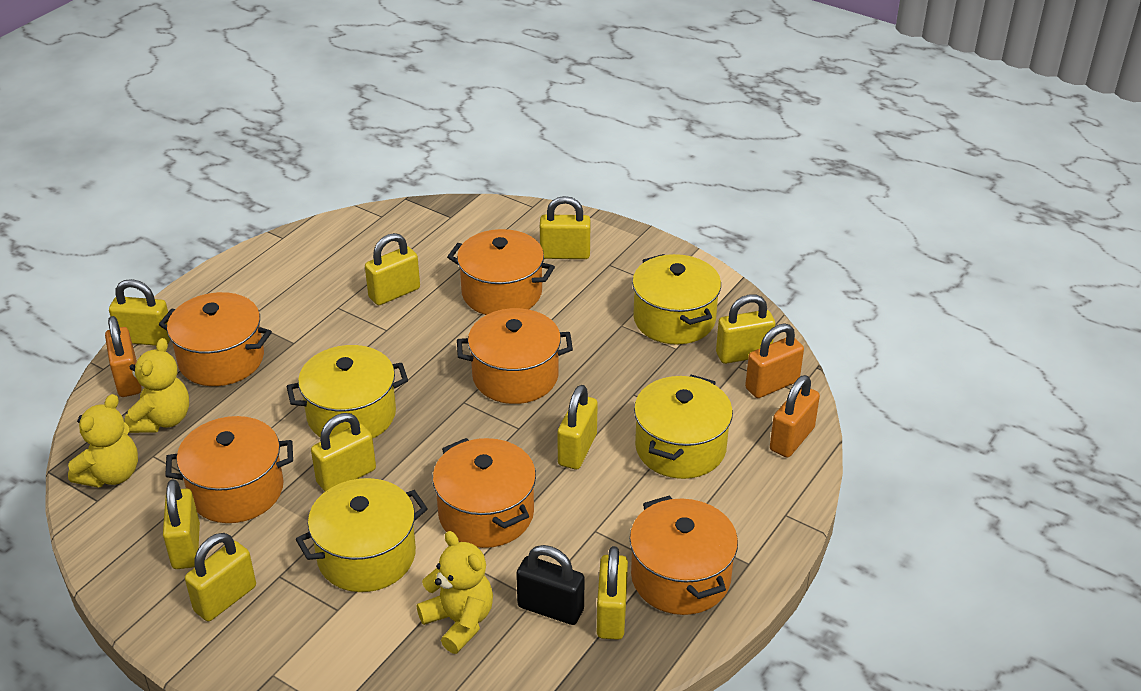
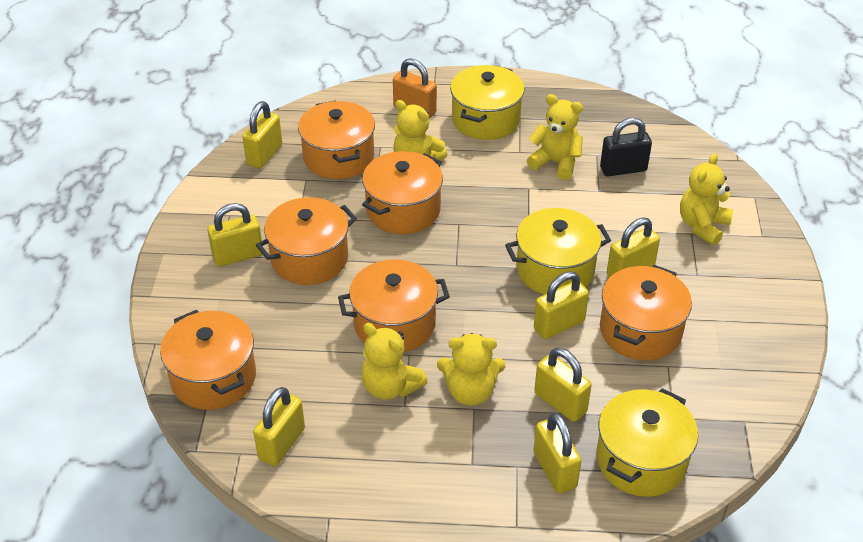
orange padlock: [105,316,142,397] [745,324,804,398] [770,375,820,458] = 3 -> [393,58,437,119] = 1
yellow padlock: [109,279,171,346] [163,479,200,569] [185,533,256,621] [311,413,376,492] [365,233,420,305] [540,196,591,259] [557,385,598,470] [597,546,628,640] [716,295,775,364] = 9 -> [207,203,263,267] [243,101,282,169] [253,387,305,466] [533,413,581,494] [534,272,589,339] [534,348,592,422] [607,218,660,277] = 7
yellow pot: [286,345,408,438] [296,478,428,592] [632,254,721,345] [634,375,733,479] = 4 -> [450,65,525,140] [505,208,611,295] [596,388,698,497] = 3
yellow teddy bear: [68,394,138,488] [124,338,189,433] [416,531,493,654] = 3 -> [361,323,428,400] [393,100,448,161] [437,333,505,406] [527,94,583,180] [680,154,733,246] = 5

